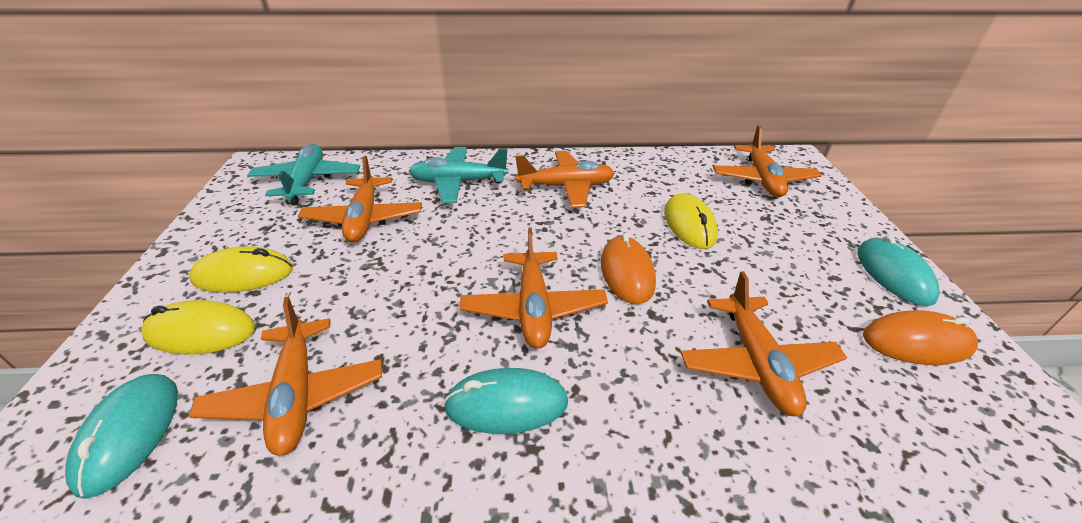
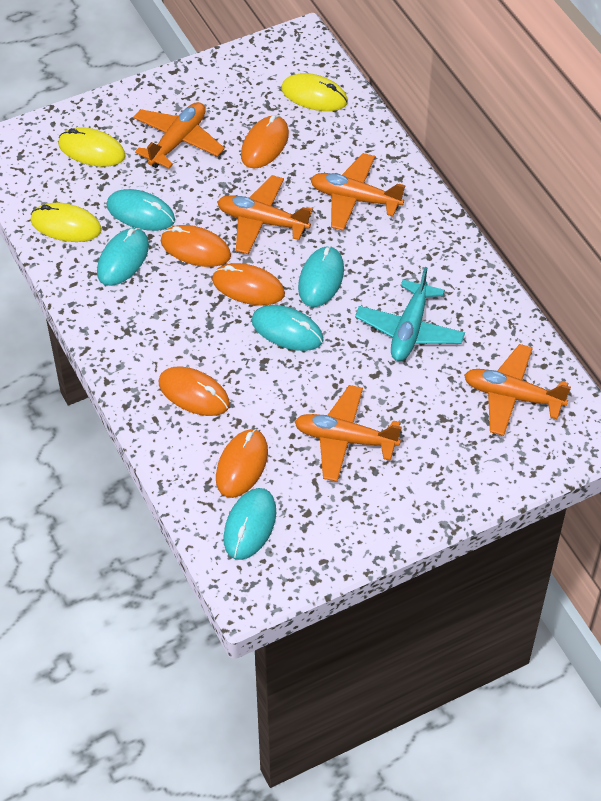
orange mouse: [601,233,656,304] [863,310,978,365] = 2 -> [159,366,230,416] [161,225,231,267] [212,263,285,305] [216,429,268,498] [241,115,289,169] = 5
orange plane: [189,297,382,456] [298,156,422,243] [460,227,608,349] [515,151,615,208] [681,271,847,417] [713,125,822,197] = 6 -> [133,102,225,168] [217,175,313,254] [294,385,402,482] [310,153,405,231] [464,344,571,436] = 5
turquoise mouse: [65,374,178,499] [443,368,568,434] [857,235,940,306] = 3 -> [97,228,149,286] [106,189,175,231] [223,488,276,560] [251,305,324,351] [298,246,344,307] = 5
turquoise plane: [247,144,360,205] [409,147,508,203] = 2 -> [355,267,465,361] = 1

